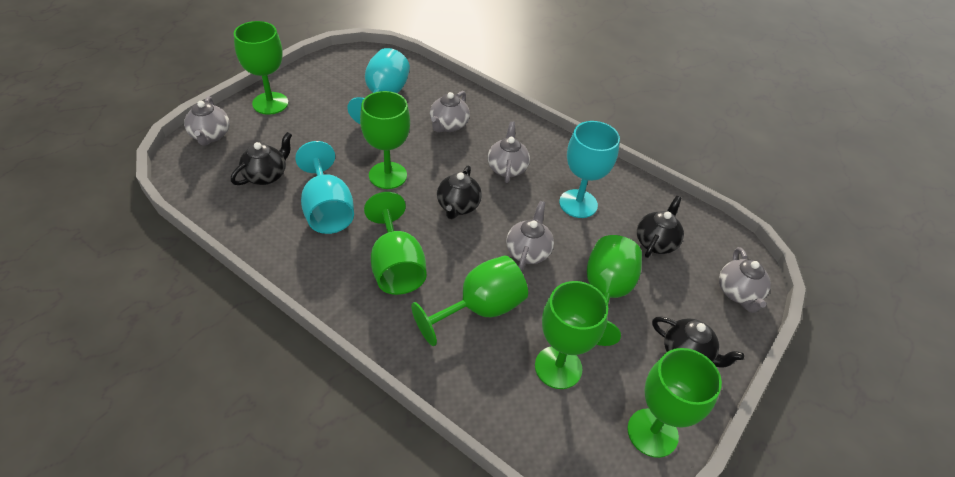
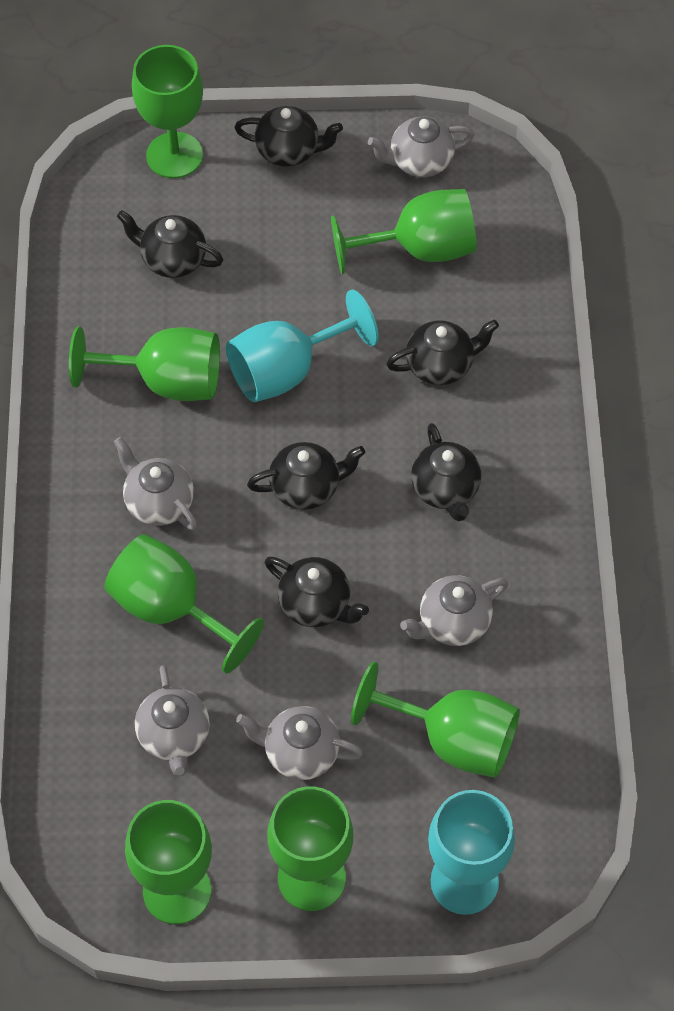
black teapot: [231,132,292,185] [437,165,482,219] [637,196,684,258] [652,317,744,367] = 4 -> [117,210,223,278] [234,106,343,167] [247,442,365,510] [264,557,369,627] [387,320,499,385] [411,423,481,521] = 6
turquoise goblet: [295,141,354,234] [347,48,410,124] [559,121,620,218] = 3 -> [226,290,379,402] [428,790,515,915] = 2

